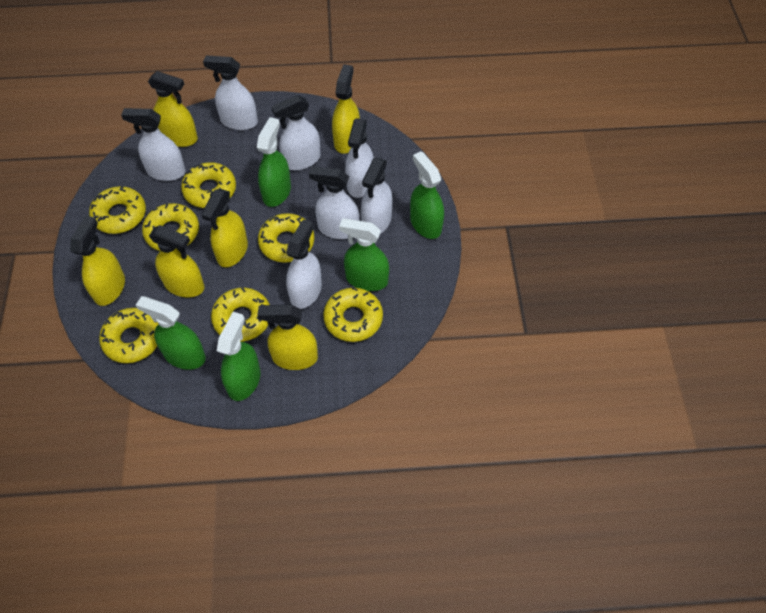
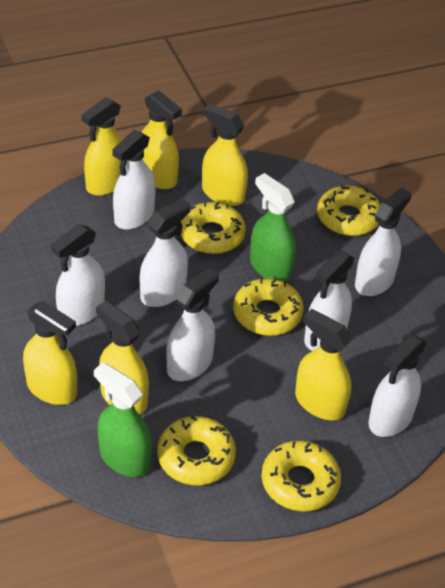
green spray bottle: [136,296,206,370] [217,312,260,401] [257,117,291,207] [339,218,389,291] [410,151,444,239] = 5 -> [94,362,152,477] [250,173,296,282] = 2
yellow donut: [89,186,146,234] [99,308,158,363] [142,203,199,251] [181,162,236,208] [211,288,270,342] [258,213,314,263] [323,287,383,342] = 7 -> [157,415,236,485] [181,202,246,254] [233,278,304,336] [262,440,341,512] [317,184,380,236] = 5

